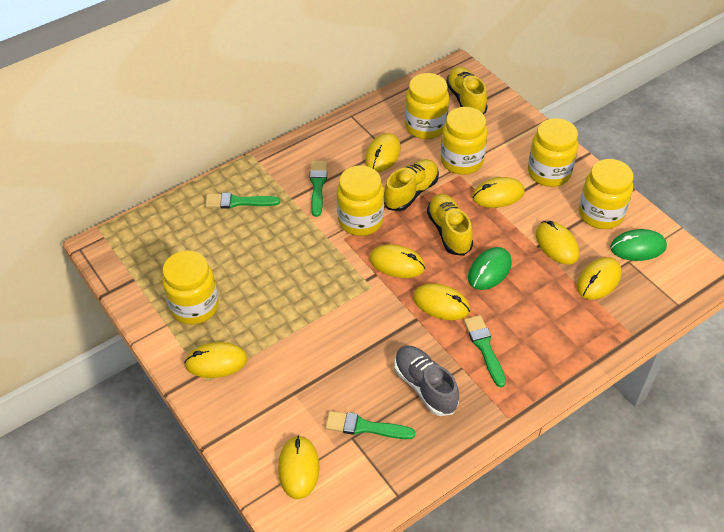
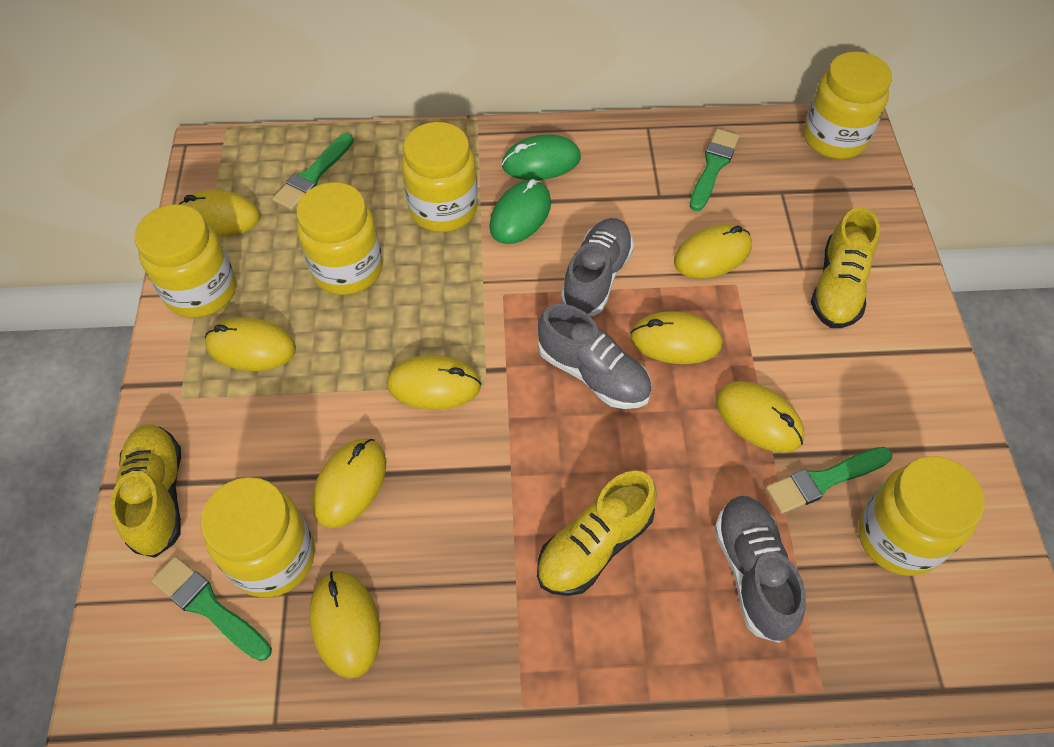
grey shoe: [394,345,459,416] = 1 -> [538,304,652,409] [561,218,634,316] [714,496,806,643] = 3

